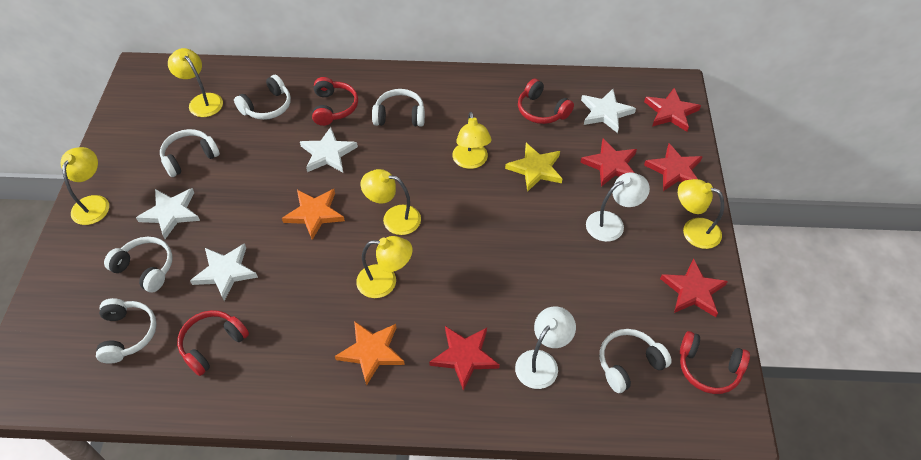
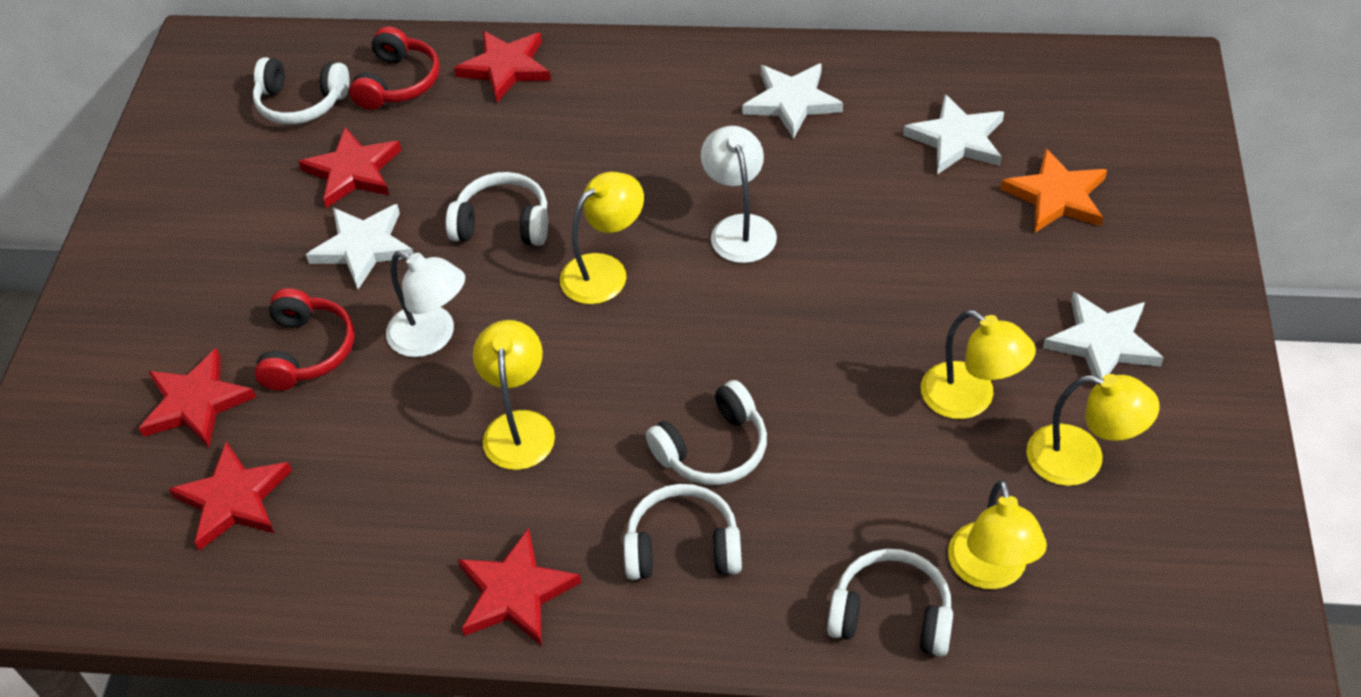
orange star: [282,189,345,240] [335,321,405,386] = 2 -> [1001,148,1107,232] = 1
red headphones: [177,310,249,376] [312,77,358,126] [518,79,574,124] [680,331,750,394] = 4 -> [254,288,355,391] [349,27,440,110] = 2
white headphones: [96,298,157,364] [104,237,173,292] [160,129,220,177] [234,75,291,120] [372,89,425,127] [600,329,672,393] = 6 -> [253,57,349,124] [446,172,548,246] [624,484,742,580] [646,380,767,485] [827,549,953,657] = 5
yellow lamp: [61,147,109,225] [168,48,223,117] [356,236,413,298] [361,169,421,235] [452,112,492,169] [678,179,724,249] = 6 -> [473,320,555,470] [560,172,644,304] [921,310,1036,419] [948,480,1047,589] [1026,374,1160,486] = 5
yellow star: [505,143,562,192] = 1 -> none = 0

